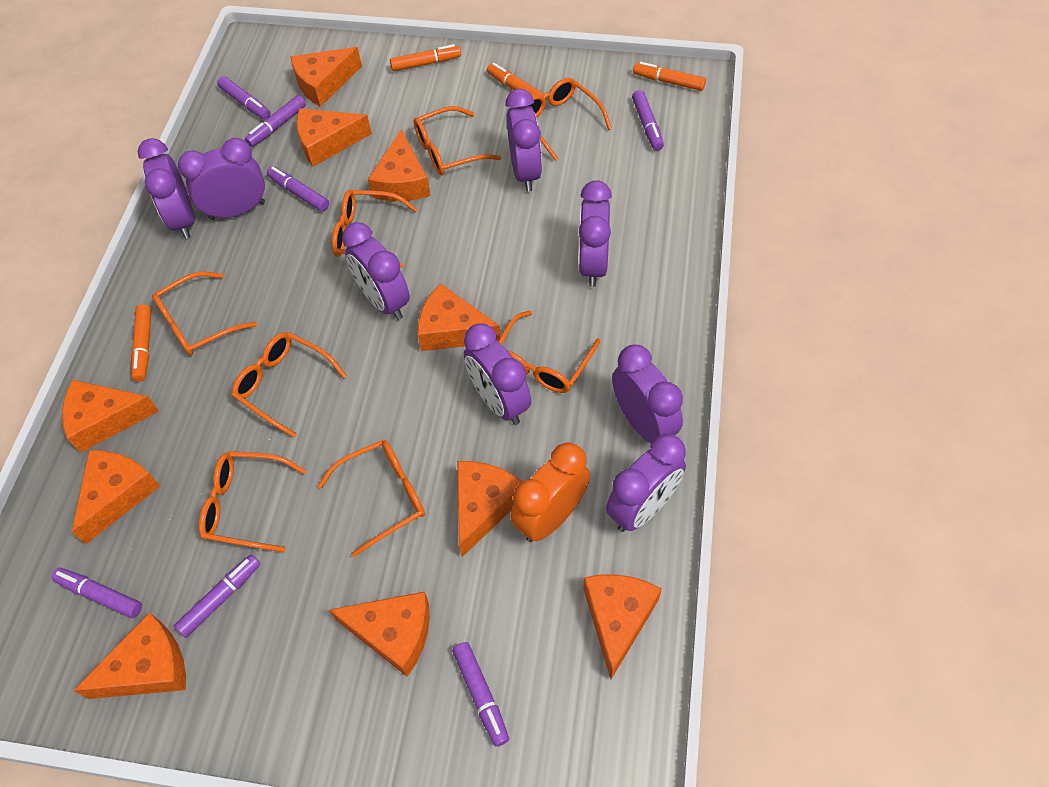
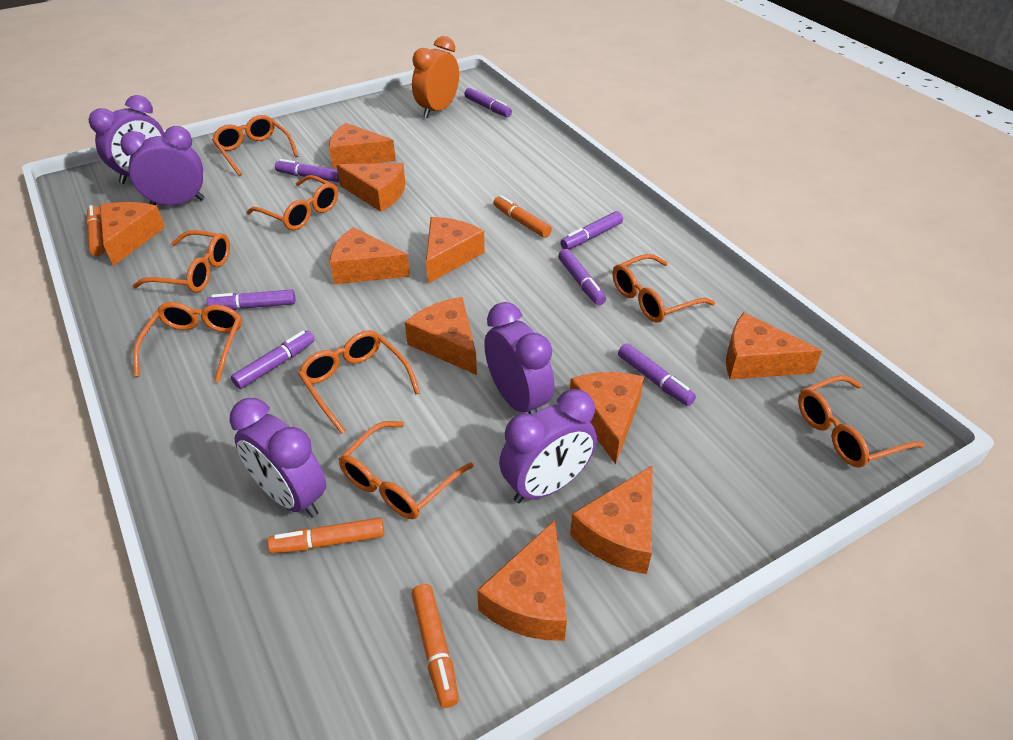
purple clock: [138,138,195,239] [178,138,265,220] [342,222,410,320] [464,324,531,425] [505,89,542,191] [579,180,612,287] [606,433,686,532] [612,345,683,443] = 8 -> [89,95,164,184] [120,126,205,205] [229,398,326,518] [484,302,554,415] [499,389,597,503] = 5

